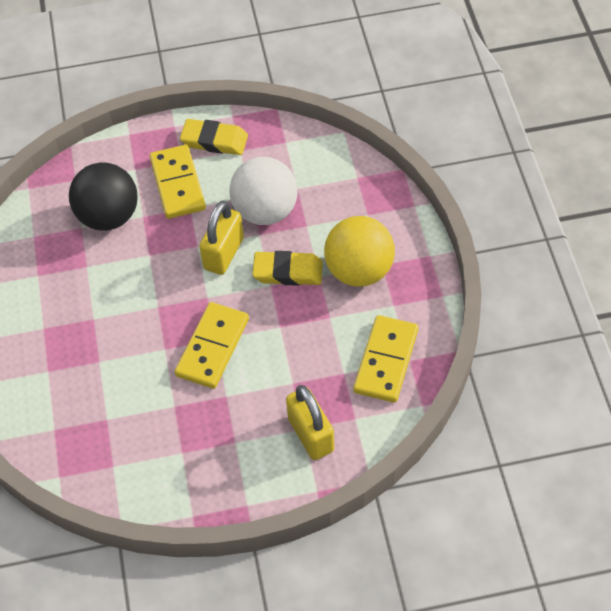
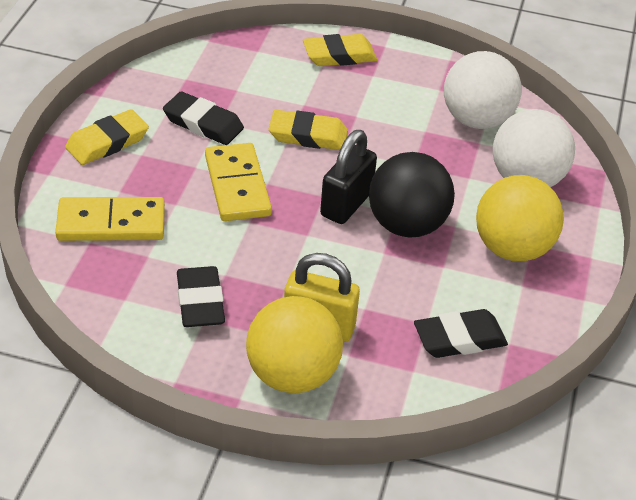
black eraser: none = 0 -> [163,91,244,145] [177,266,225,327] [414,309,508,358] = 3
black padlock: none = 0 -> [320,130,377,224] = 1
white ball: [229,157,298,225] = 1 -> [444,51,522,129] [493,109,575,187] = 2
yellow ball: [324,216,395,287] = 1 -> [246,296,343,393] [476,175,564,261] = 2
yellow domino: [150,145,206,219] [175,302,249,389] [353,315,418,403] = 3 -> [55,197,165,241] [205,143,272,221] = 2
yellow eraser: [180,119,248,155] [252,251,323,286] = 2 -> [65,109,149,165] [269,110,348,150] [303,34,377,66] = 3
yellow padlock: [199,201,244,275] [286,385,334,460] = 2 -> [284,253,360,342] = 1

